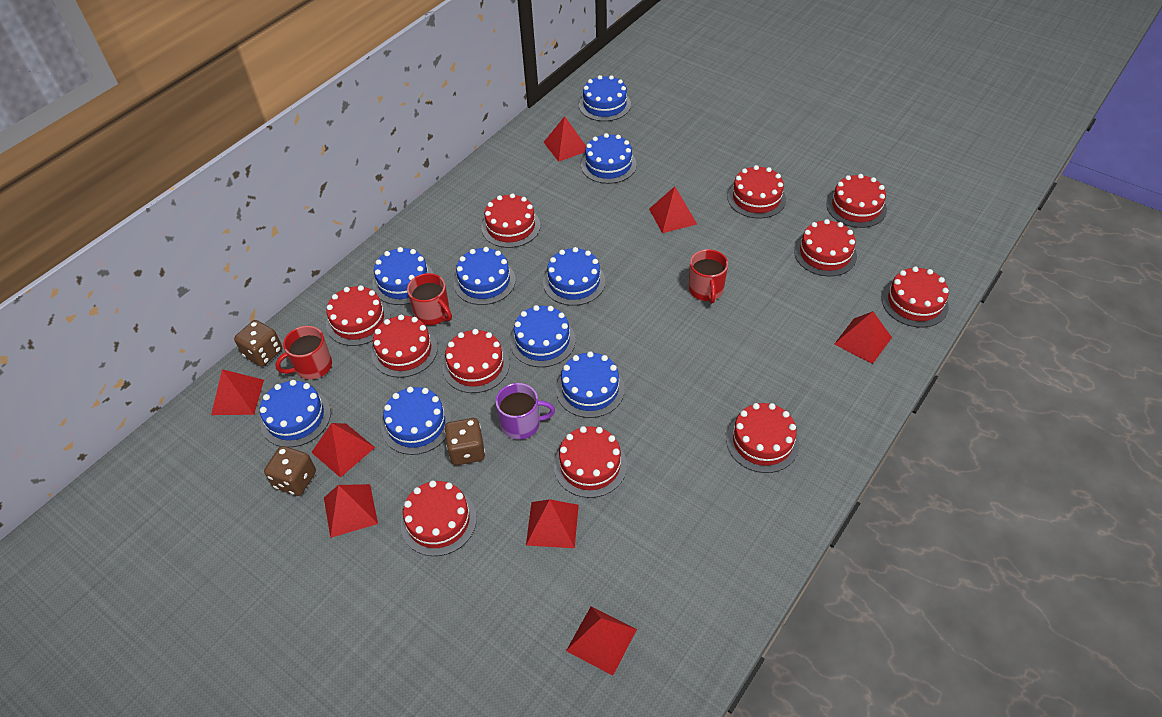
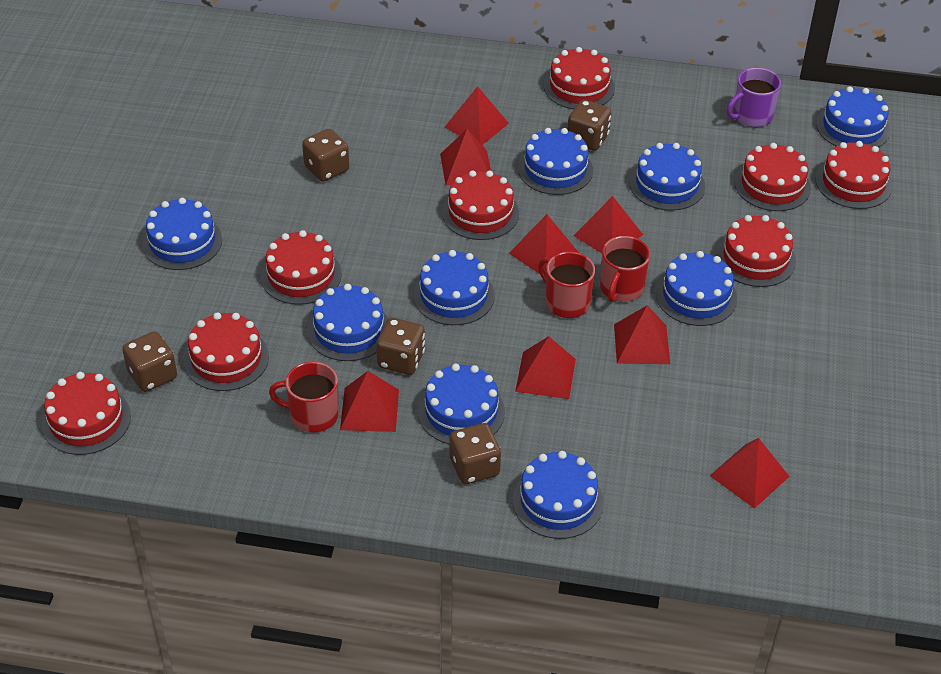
brown dice: [234,320,282,367] [264,446,316,496] [445,418,485,465] = 3 -> [122,331,177,392] [302,129,349,182] [376,318,425,375] [449,423,501,484] [567,100,612,151] = 5
red cake: [326,285,390,346] [371,315,438,378] [401,480,477,556] [443,329,510,393] [481,193,540,248] [554,426,627,498] [726,403,799,473] [728,165,786,219] [794,219,857,276] [826,174,887,228] [882,267,949,327] = 11 -> [42,372,131,455] [184,312,269,391] [261,230,342,305] [442,170,519,240] [544,47,615,109] [716,215,796,287] [735,143,811,211] [816,141,892,209] = 8

